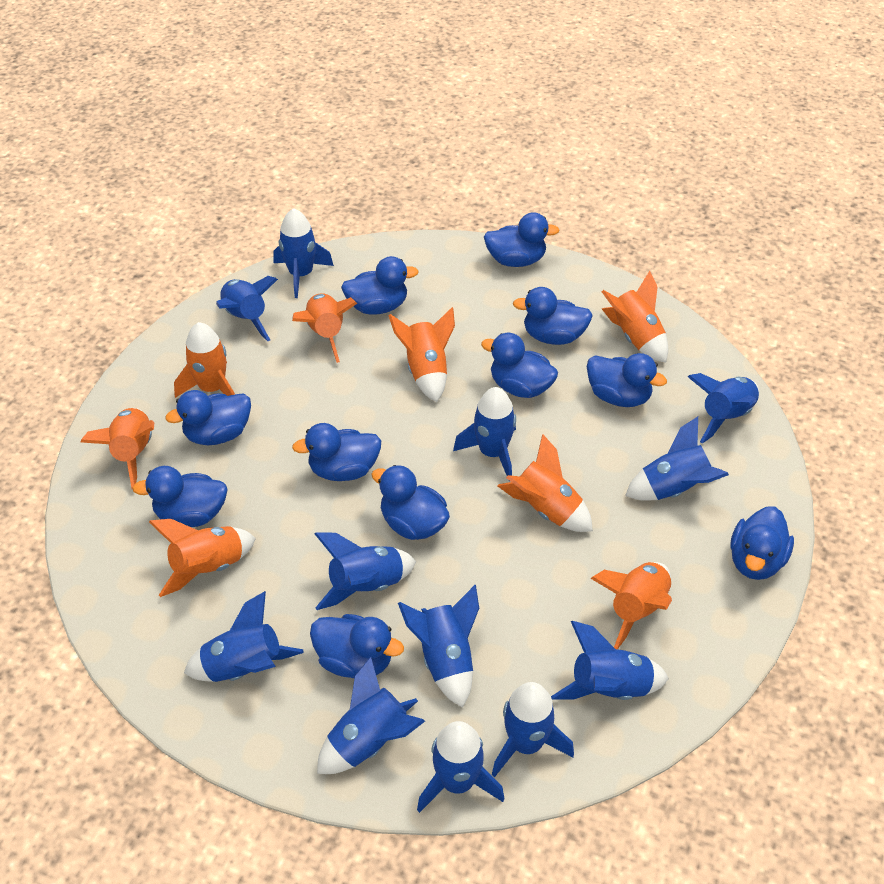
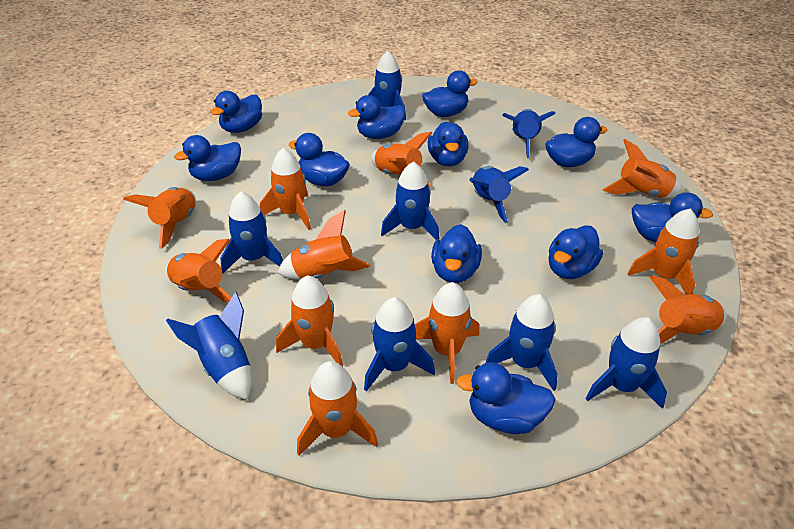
blue rocket: [184,591,304,682] [216,276,278,341] [274,208,334,298] [315,532,416,610] [317,657,425,774] [398,585,479,708] [417,721,505,813] [453,387,516,476] [492,682,574,777] [551,621,669,700] [625,417,729,501] [688,373,759,443] = 12 -> [166,292,252,400] [220,191,283,273] [364,297,435,392] [368,51,406,120] [381,161,440,240] [470,166,529,223] [486,294,558,391] [502,109,556,158] [586,317,667,409] = 9
orange rocket: [81,408,155,489] [149,519,256,597] [174,322,235,398] [292,293,358,363] [388,307,455,402] [498,434,593,532] [590,562,672,649] [602,271,668,363] = 8 -> [123,187,196,249] [166,239,231,303] [260,148,311,230] [276,275,343,367] [278,210,370,280] [297,361,378,455] [371,132,432,187] [415,282,479,384] [602,139,684,198] [628,209,700,295] [650,275,727,344] = 11

